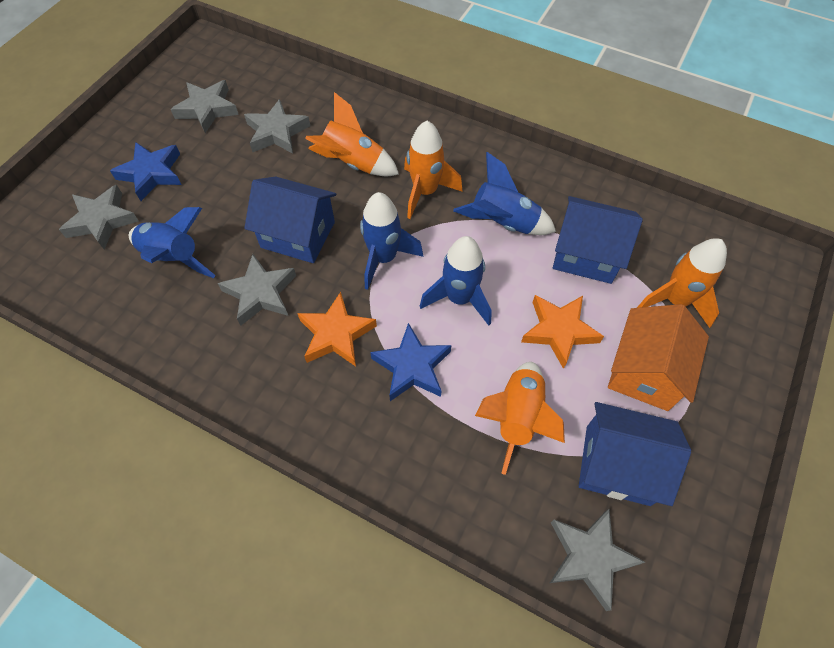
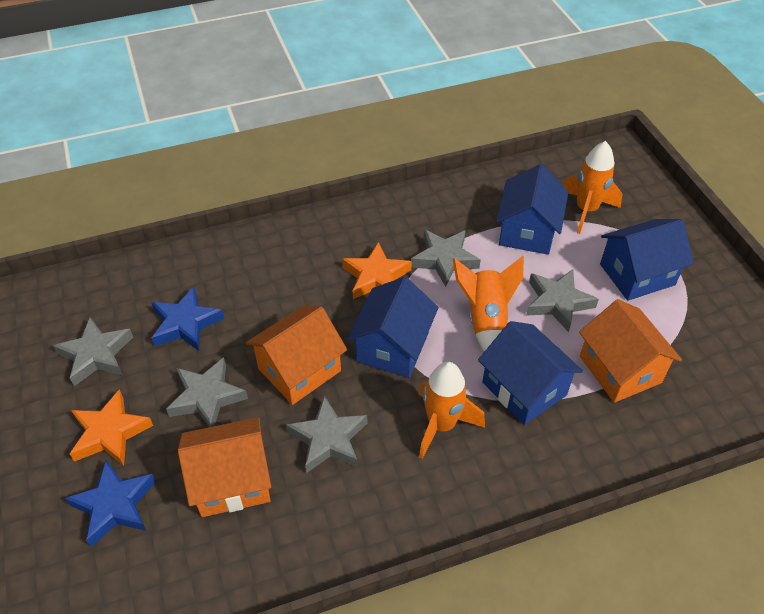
blue house: [244,177,336,263] [553,196,643,284] [579,402,691,506] = 3 -> [347,277,439,378] [478,321,583,425] [496,164,568,255] [600,219,694,301] = 4
blue rocket: [129,207,216,278] [360,192,423,290] [420,236,491,326] [453,152,556,235] = 4 -> none = 0
orange house: [608,304,709,411] = 1 -> [178,417,271,517] [246,306,347,405] [579,299,682,403] = 3
orange rocket: [305,92,399,176] [404,121,463,219] [475,362,565,475] [637,238,727,328] = 4 -> [419,362,485,459] [452,256,524,352] [563,141,622,234] = 3

